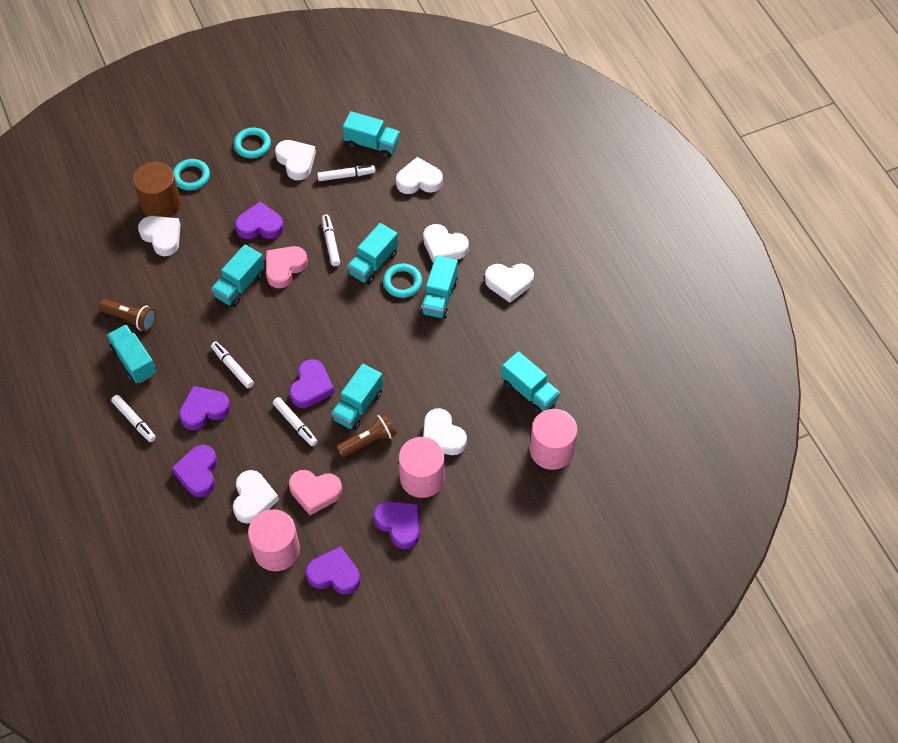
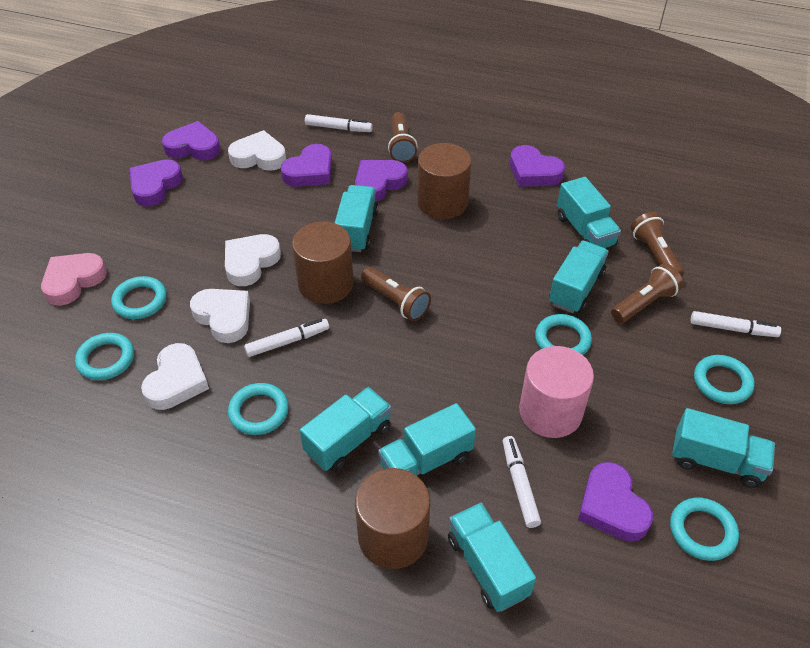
brown cylinder: [133,162,181,217] = 1 -> [292,221,354,304] [355,468,430,569] [417,143,472,219] = 3
brown flashlight: [99,299,156,331] [337,413,397,458] = 2 -> [361,267,431,321] [388,112,418,163] [611,263,683,323] [631,212,684,277] = 4
pink cylinder: [248,509,300,571] [399,437,445,498] [530,409,578,470] = 3 -> [519,346,594,438] = 1
pink heart: [266,246,308,288] [289,470,342,515] = 2 -> [41,253,107,306] = 1
turquoise ring: [173,159,210,190] [234,128,271,158] [383,263,422,298] = 3 -> [75,333,134,380] [111,276,167,319] [228,383,289,435] [535,314,592,355] [670,498,739,561] [694,355,755,404] = 6
white heart: [138,216,181,256] [233,470,279,523] [275,140,316,180] [396,157,443,194] [423,224,469,263] [423,408,467,455] [485,264,534,303] = 7 -> [141,343,209,410] [190,289,250,343] [225,234,281,286] [228,130,286,171] = 4
white marker: [111,395,156,442] [211,342,254,388] [273,397,318,446] [317,165,376,181] [322,214,340,266] = 5 -> [244,319,329,357] [305,114,373,132] [503,436,541,528] [691,311,781,337] = 4

